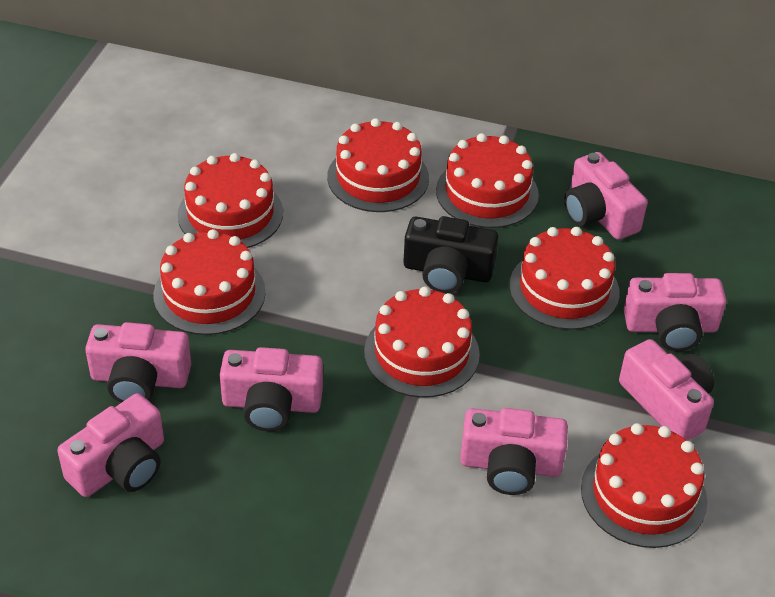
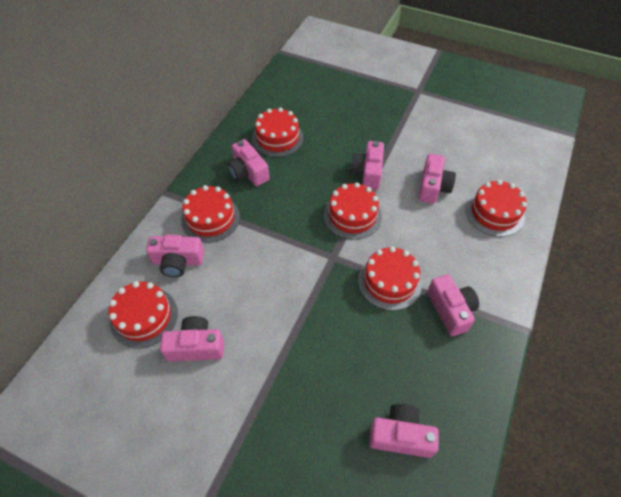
black camera: [403,216,498,293] = 1 -> none = 0
red cake: [153,229,266,335] [177,153,283,248] [327,118,429,212] [364,287,480,398] [436,133,539,228] [509,227,620,330] [581,423,707,548] = 7 -> [108,281,178,349] [181,185,240,243] [252,107,304,157] [324,182,382,240] [358,246,422,311] [466,180,527,237] = 6

